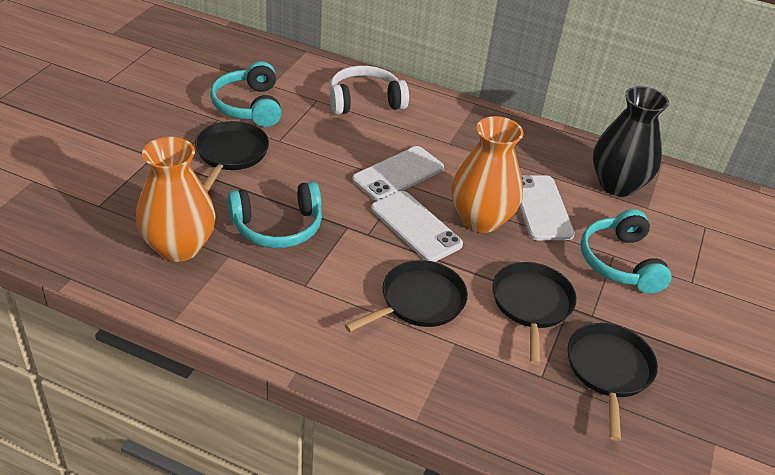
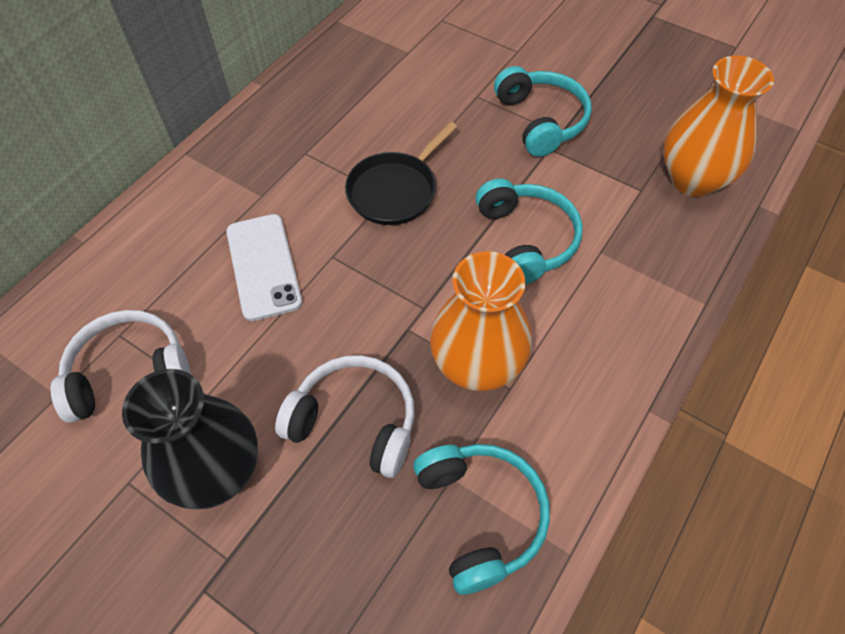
black pan: [195,121,269,192] [345,260,468,332] [492,262,577,365] [567,323,658,441] = 4 -> [345,122,457,225] = 1
white headphones: [330,66,409,115] = 1 -> [51,310,191,423] [275,355,415,478] = 2
white phone: [352,146,444,201] [371,191,463,262] [519,175,575,241] = 3 -> [226,214,302,321] = 1

